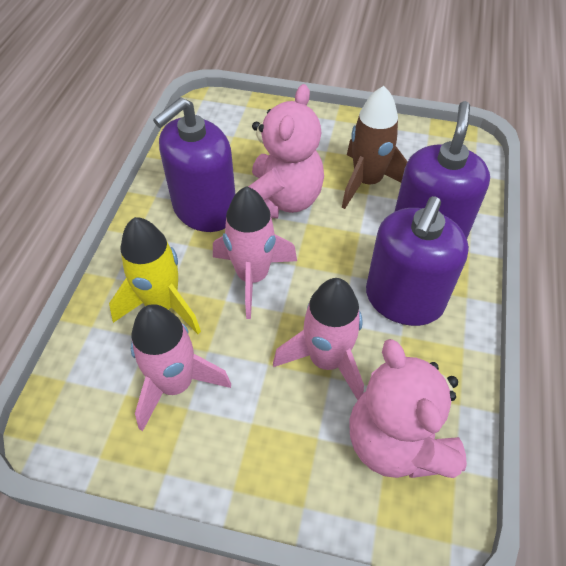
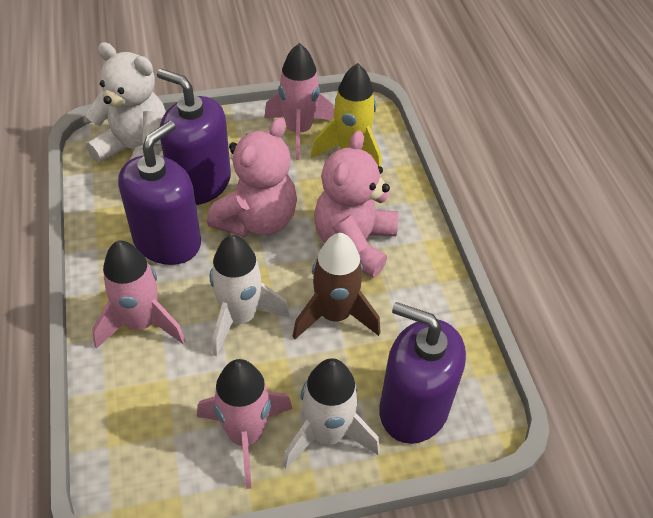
white rocket: none = 0 -> [210,235,290,356] [283,358,380,469] = 2
white teddy bear: none = 0 -> [85,42,166,163] = 1

